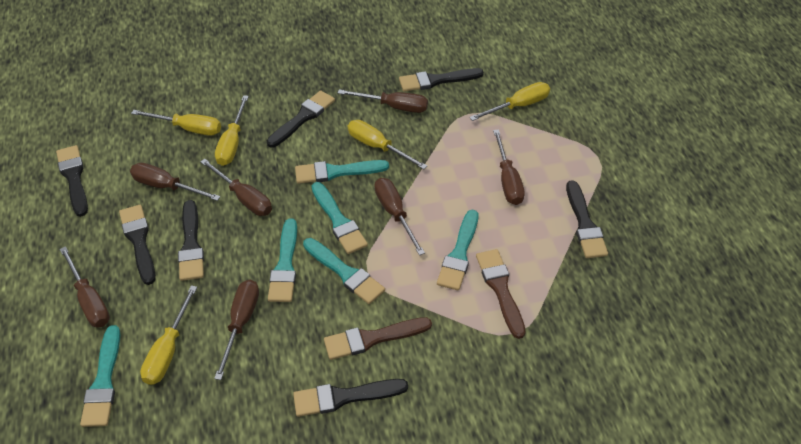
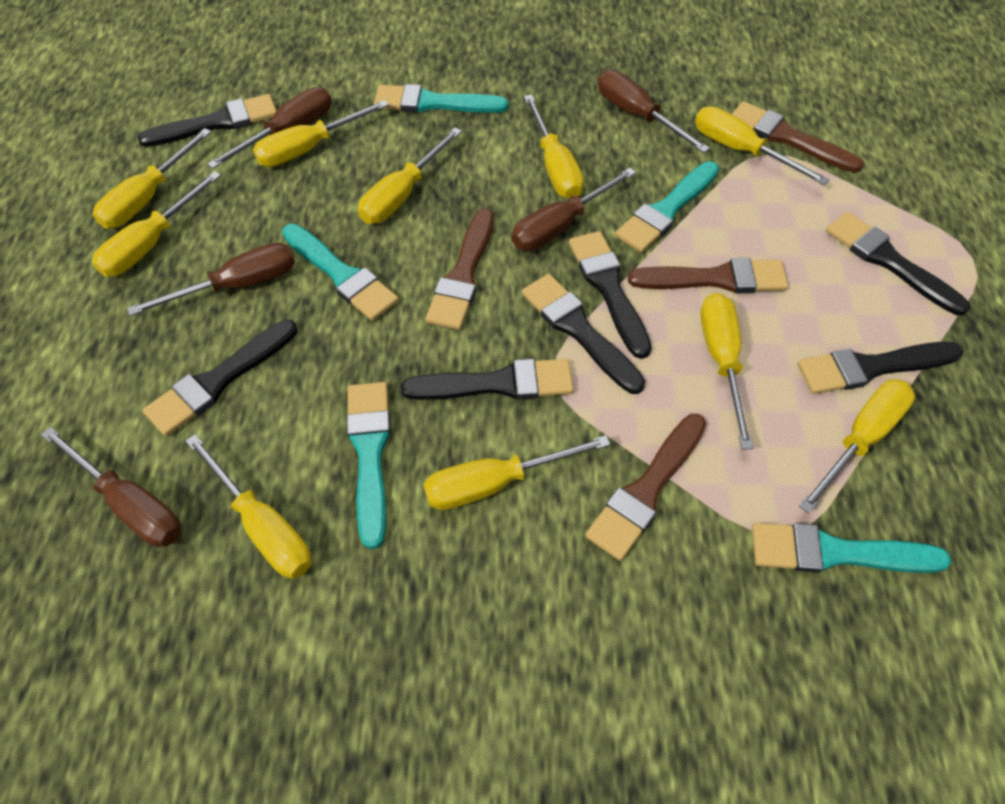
brown brush: [324,317,432,360] [476,249,526,339] = 2 -> [425,209,494,330] [585,414,707,561] [628,258,788,293] [732,101,864,173] = 4
brown screwdriver: [60,246,110,328] [130,163,220,201] [200,159,272,216] [214,280,259,380] [338,89,428,113] [374,178,425,256] [493,130,525,205] = 7 -> [41,427,181,547] [127,242,295,316] [207,87,332,169] [512,168,636,251] [598,70,710,153] = 5
turquoise brush: [80,325,120,427] [268,219,297,302] [295,160,389,184] [303,238,385,304] [311,182,368,254] [437,210,478,290] = 6 -> [282,224,399,321] [346,382,391,549] [374,84,508,113] [615,161,719,252] [752,523,951,573] = 5
yellow screwdriver: [131,110,221,136] [140,285,197,385] [215,95,249,166] [348,120,427,169] [469,82,550,121] = 5 -> [92,171,221,277] [93,128,211,229] [185,434,312,579] [253,100,389,167] [358,127,462,224] [424,435,611,510] [524,94,584,198] [695,106,830,185] [700,293,753,449] [799,379,915,513] = 10

